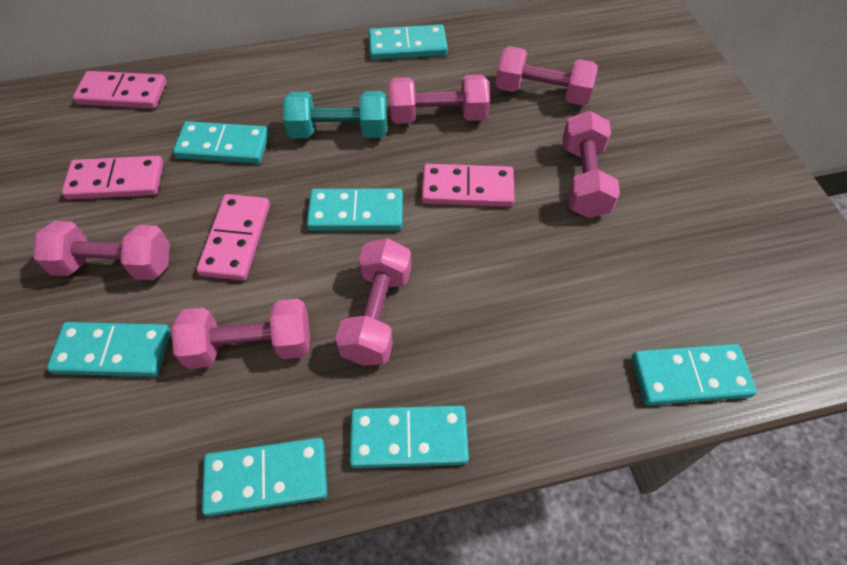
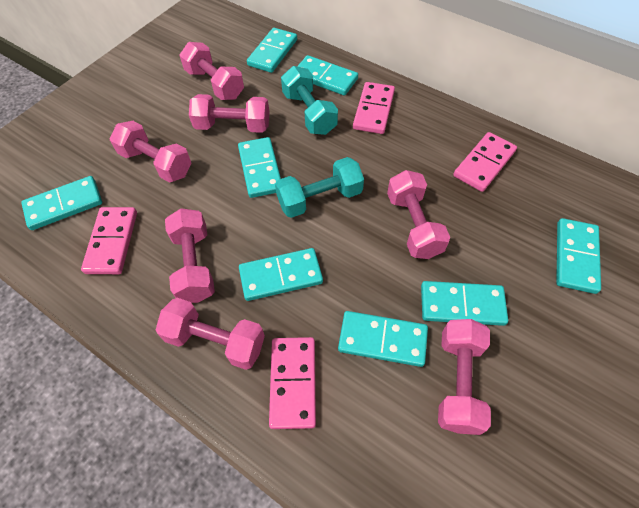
pink dumbbell: [33,221,170,280] [171,298,310,369] [335,238,411,366] [389,75,490,124] [495,46,598,106] [562,111,620,218] = 6 -> [110,121,192,182] [156,298,265,370] [165,208,215,303] [179,42,244,100] [189,94,269,133] [387,170,450,259] [438,319,491,435] = 7
turquoise domino: [47,322,170,377] [173,121,269,164] [202,438,328,517] [307,189,403,231] [349,405,469,468] [368,25,448,60] [632,344,757,405] = 7 -> [21,176,102,230] [238,137,281,198] [239,248,323,301] [247,28,297,73] [297,55,358,95] [338,311,428,367] [421,281,508,326] [556,218,601,294] = 8
turquoise dumbbell: [283,91,387,138] = 1 -> [275,157,364,218] [281,66,338,135] = 2

